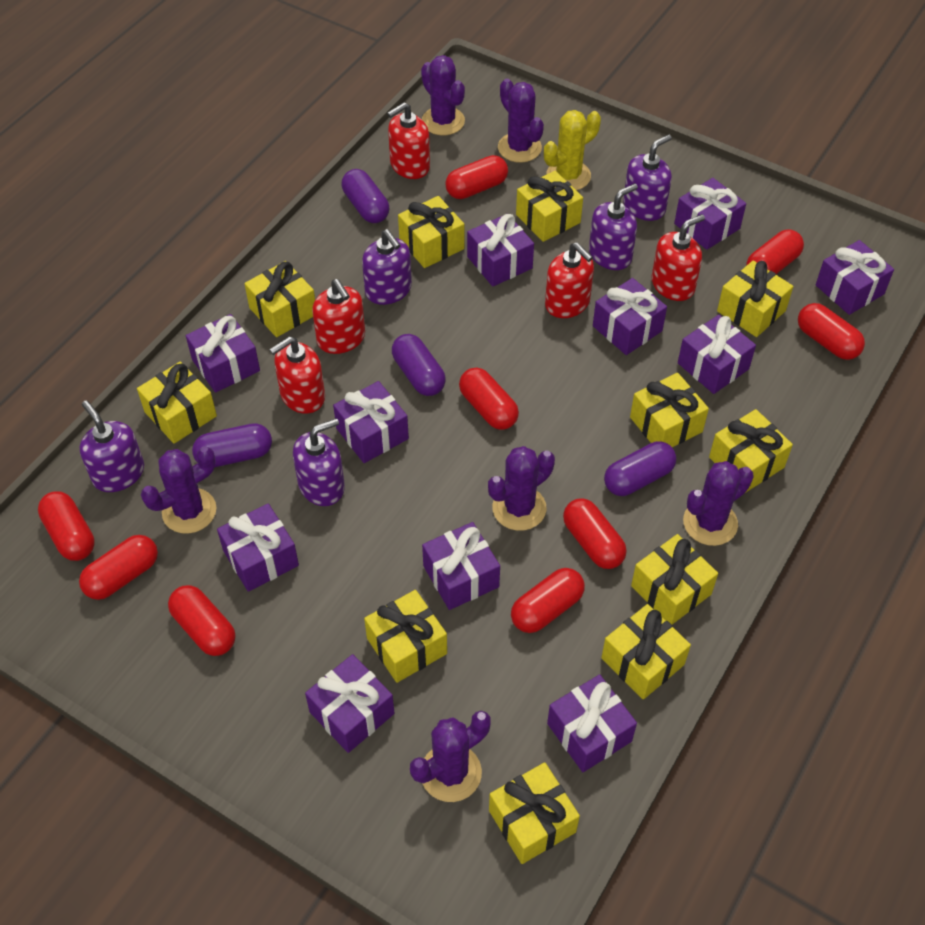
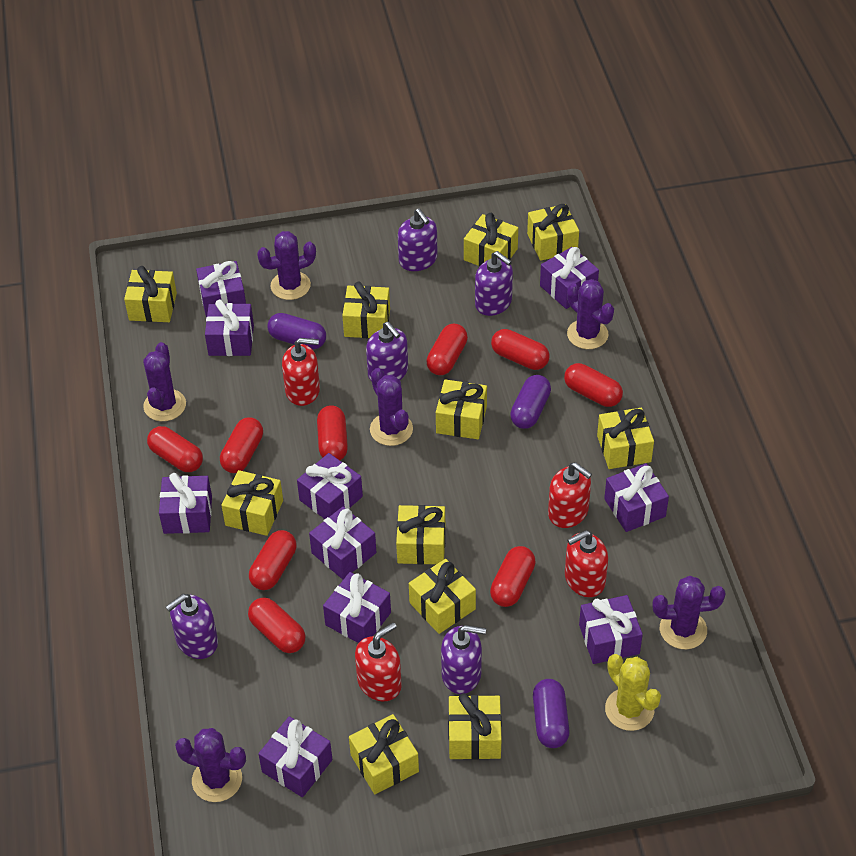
purple capsule: [192,423,272,468] [342,169,389,223] [392,334,446,396] [604,441,676,496] = 4 -> [268,313,326,349] [510,375,551,429] [533,679,570,748] = 3
purple gift: [186,314,260,393] [217,504,299,592] [305,654,394,753] [333,381,409,463] [422,522,500,610] [467,214,534,287] [547,674,637,772] [593,278,667,355] [674,178,746,250] [678,315,756,394] [816,240,894,315] = 11 -> [159,473,212,534] [196,261,246,317] [205,299,254,356] [258,716,333,797] [297,453,363,519] [309,507,376,580] [323,572,391,643] [540,247,599,309] [579,595,643,664] [604,463,669,532] = 10
red soap dispenser: [269,337,325,414] [312,279,365,354] [387,102,430,179] [545,242,594,318] [652,214,705,301] = 5 -> [282,338,320,406] [355,622,402,701] [548,462,592,528] [565,530,608,597] = 4

